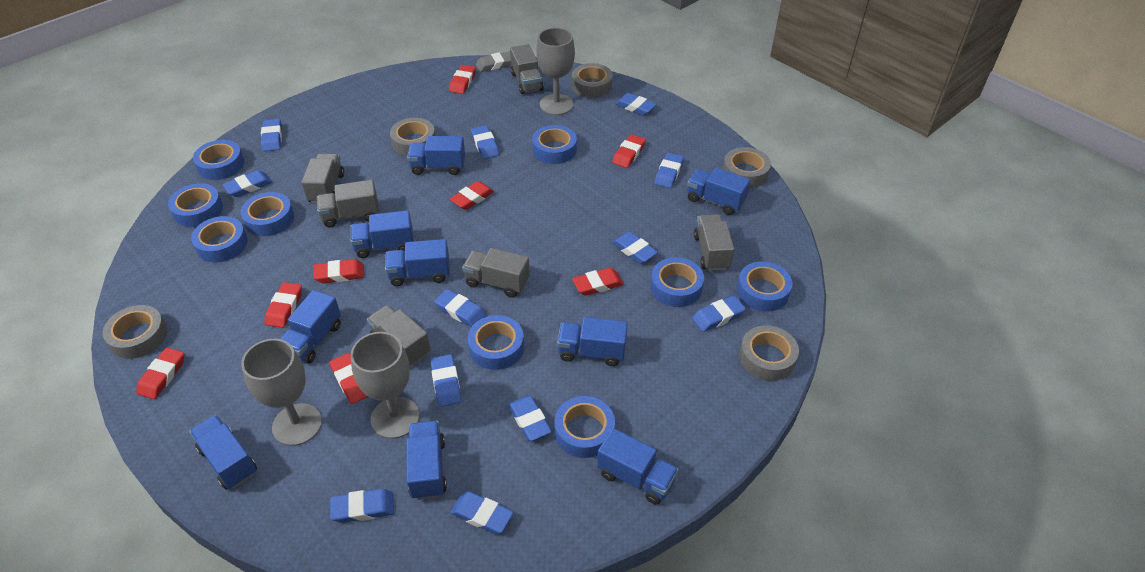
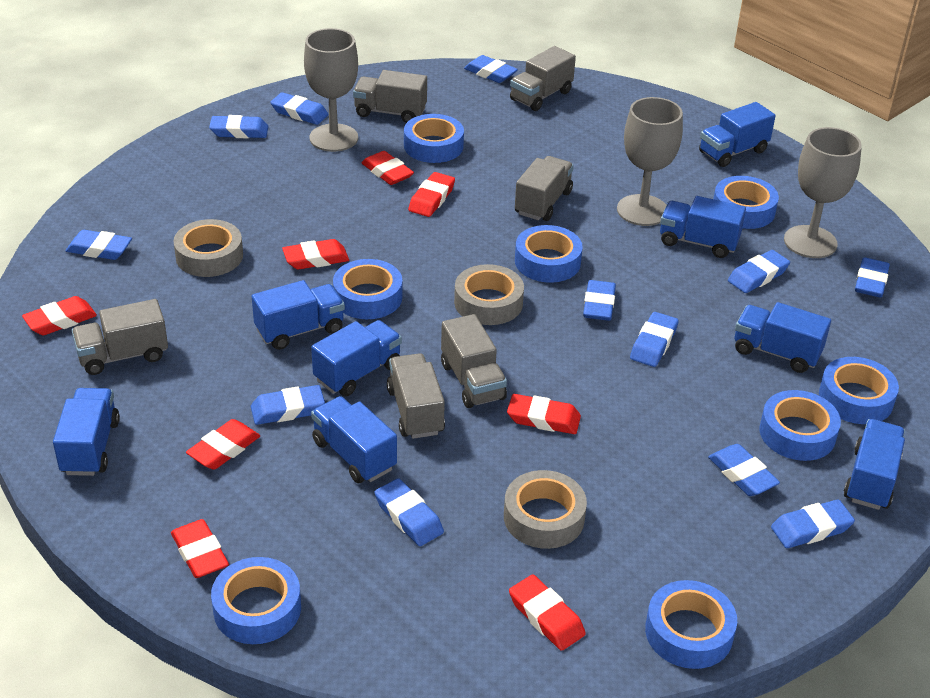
blue tape: [168,183,223,227] [191,216,248,263] [193,140,244,180] [240,192,294,236] [468,315,524,370] [532,125,577,164] [554,396,615,458] [651,257,704,307] [737,261,792,312] = 9 -> [211,557,301,644] [333,259,402,319] [404,114,464,163] [515,225,583,283] [645,580,737,669] [713,176,779,229] [759,390,841,461] [819,357,899,424] = 8
blue truck: [190,415,257,489] [280,290,341,364] [350,210,414,258] [385,239,450,286] [406,421,447,500] [407,136,465,175] [557,317,628,366] [597,428,679,505] [687,168,750,215] = 9 -> [53,388,120,476] [252,280,345,350] [311,320,402,397] [311,396,397,483] [660,196,746,258] [699,102,776,167] [735,302,831,373] [844,419,905,510] = 8
grey eraser: [476,51,511,72] = 1 -> none = 0
grey tape: [103,305,167,359] [390,118,435,156] [572,63,613,98] [723,147,771,188] [739,325,799,381] = 5 -> [173,219,243,277] [454,264,524,325] [504,470,587,549] = 3

